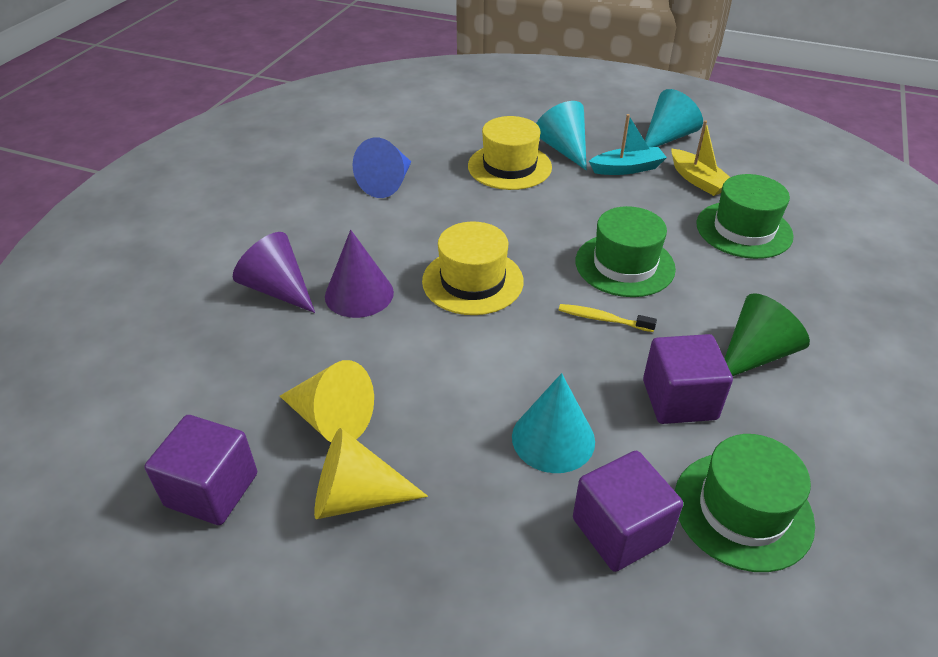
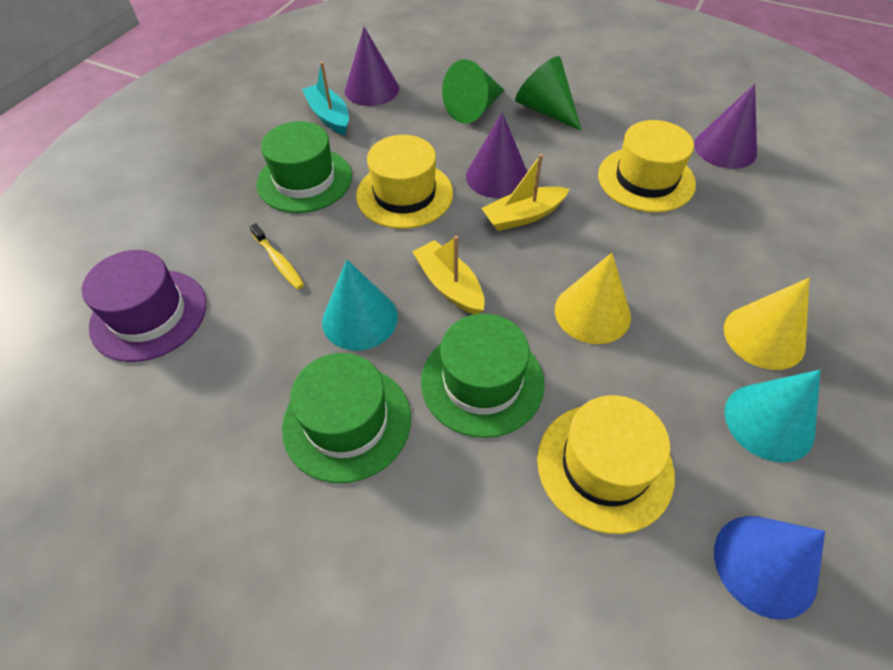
green cone: [724,293,810,376] = 1 -> [442,59,504,124] [515,56,582,131] = 2
purple cone: [233,232,315,313] [325,230,394,318] = 2 -> [345,27,399,106] [466,112,527,198] [694,84,757,169] = 3
purple cube: [144,415,257,525] [573,451,683,572] [643,334,733,424] = 3 -> none = 0
purple hat: none = 0 -> [82,250,206,362] = 1
turquoise cone: [512,373,595,473] [536,101,587,170] [645,89,703,147] = 3 -> [322,260,398,351] [724,370,821,463] = 2
yellow boat: [671,120,730,196] = 1 -> [412,236,485,314] [482,154,570,231] = 2
yellow hat: [422,221,524,315] [468,116,552,190] = 2 -> [356,135,453,229] [537,395,675,534] [598,120,696,213] = 3

